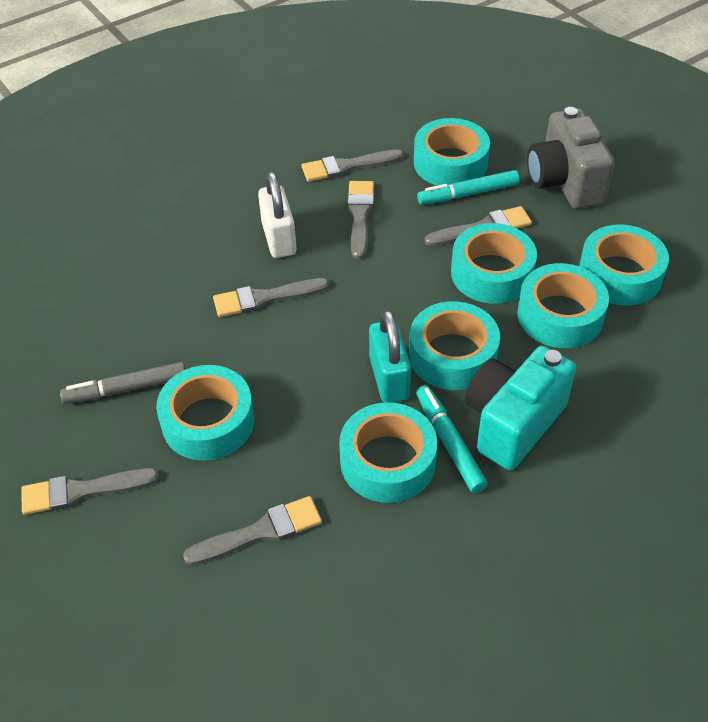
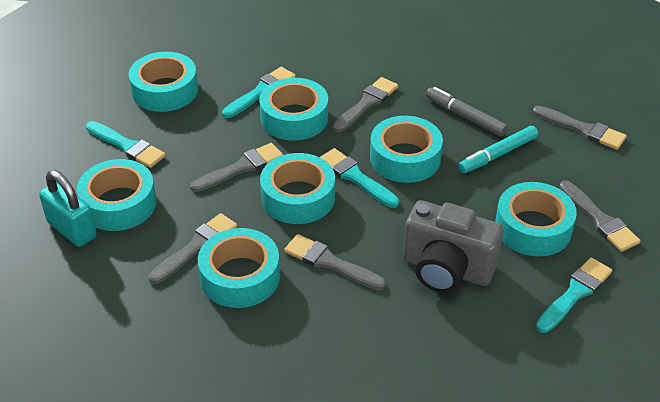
turquoise brush: none = 0 -> [86,121,166,168] [222,67,296,118] [320,148,399,208] [536,257,612,333] = 4
turquoise camera: [465,346,576,470] = 1 -> none = 0
turquoise marker: [416,385,488,493] [417,170,520,205] = 2 -> [458,126,538,173] = 1
white padlock: [258,171,297,258] = 1 -> none = 0

